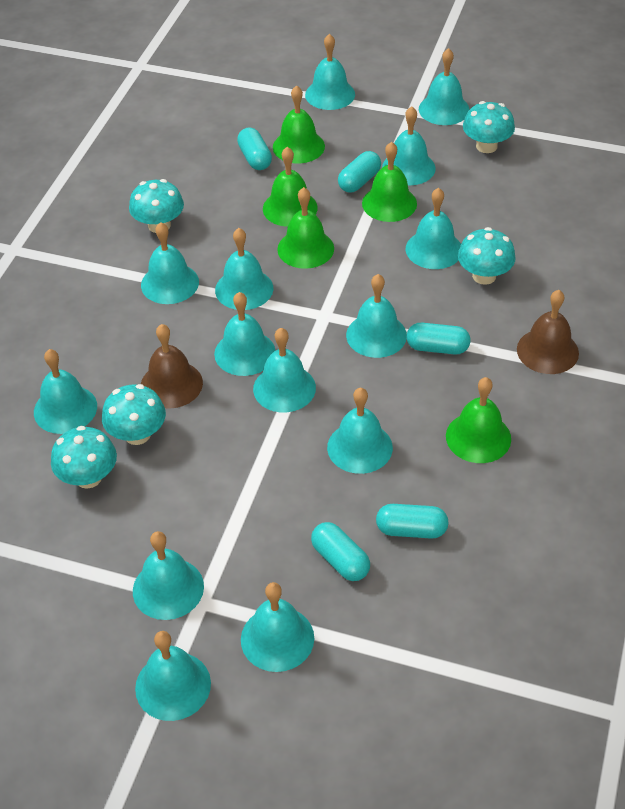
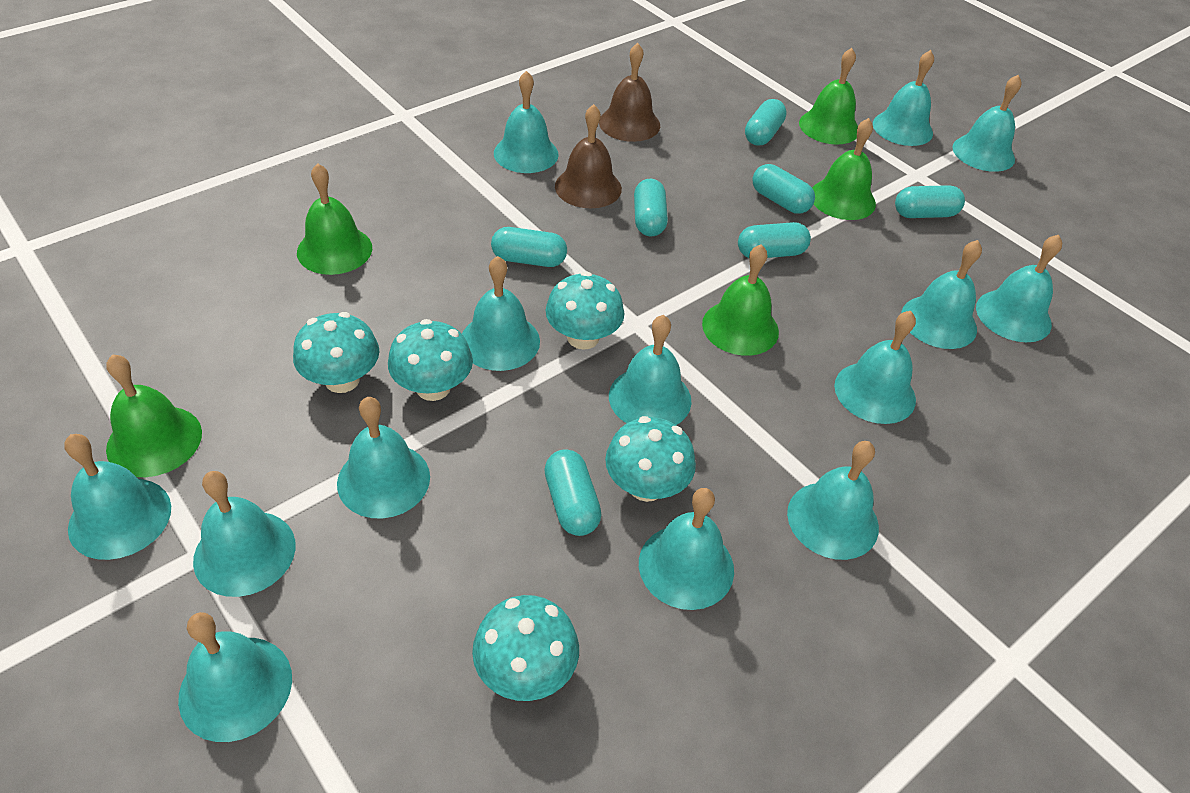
turquoise capsule: [237,127,272,170] [311,522,370,581] [338,151,381,193] [376,504,449,539] [406,323,471,355] = 5 -> [491,227,567,267] [544,449,602,536] [634,179,668,237] [738,222,811,258] [745,99,787,146] [752,164,815,214] [895,185,965,218] = 7

